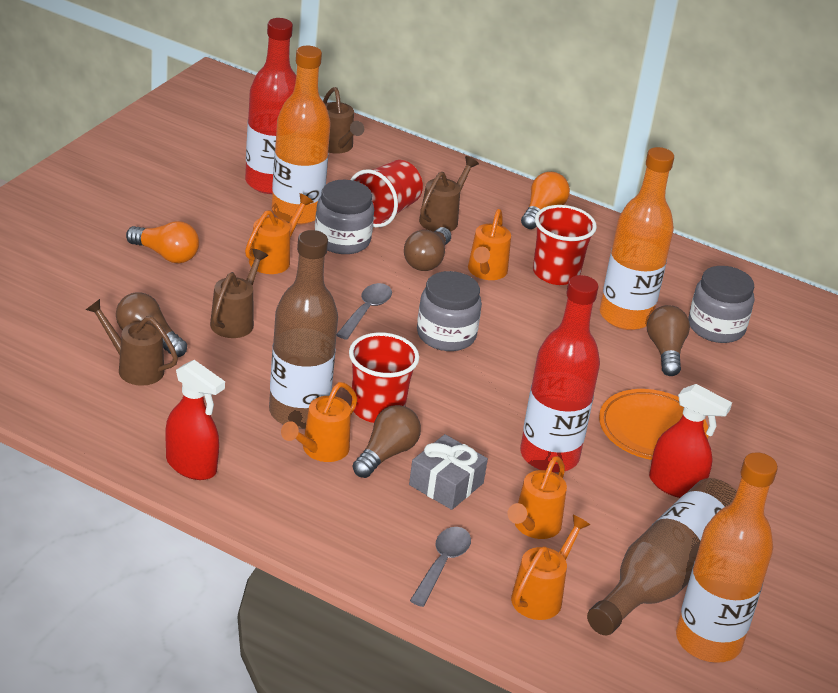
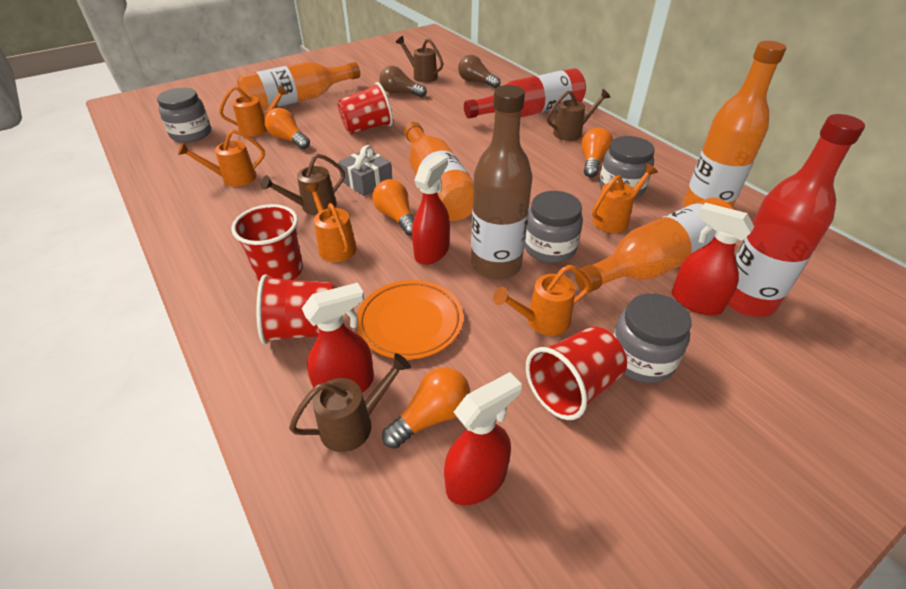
brown bottle: [269,230,338,429] [587,478,737,635] = 2 -> [471,85,533,279] = 1
brown light bulb: [116,292,187,357] [352,405,421,478] [404,227,451,271] [647,305,690,376] = 4 -> [380,66,427,97] [458,55,501,88] = 2
grey jar: [315,180,374,254] [417,271,482,351] [688,266,754,343] = 3 -> [157,88,211,143] [525,191,583,263] [599,136,655,198] [613,293,692,383] = 4
grey spoon: [337,283,392,340] [410,527,471,607] = 2 -> none = 0
orange bottle: [272,46,331,225] [600,147,674,330] [676,452,778,663] = 3 -> [237,62,360,110] [404,122,474,221] [575,197,734,293] [684,41,786,208] = 4
orange light bulb: [126,221,199,263] [521,172,570,229] = 2 -> [265,108,310,149] [372,179,414,236] [382,367,470,449] [581,128,613,177] = 4
red cup: [349,332,419,423] [350,160,423,227] [533,205,597,285] = 3 -> [232,204,303,281] [256,274,337,344] [338,82,393,134] [526,327,627,420] = 4
red spray bottle: [166,360,225,480] [649,384,732,498] = 2 -> [302,283,374,393] [412,154,450,265] [444,372,522,505] [672,203,754,315] = 4

